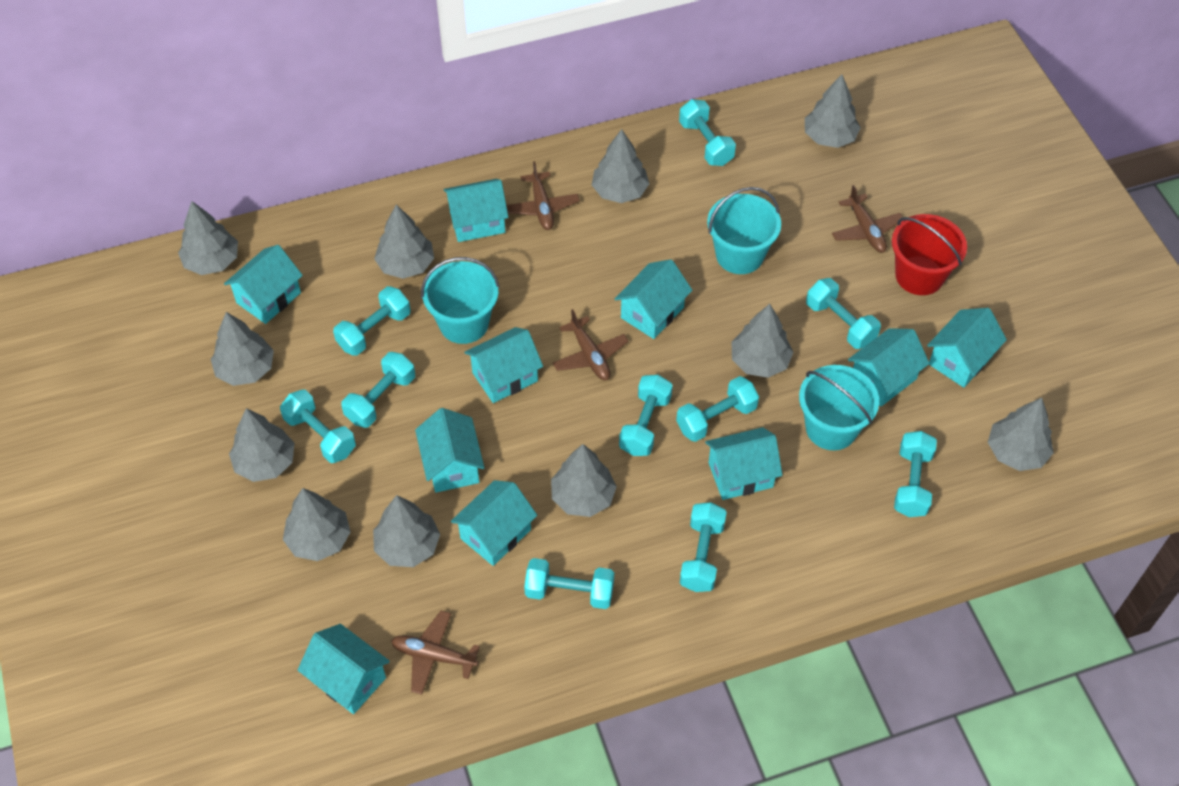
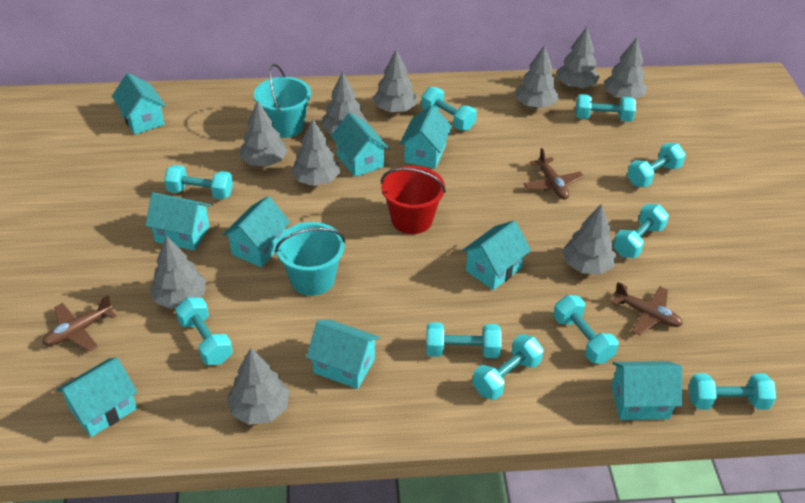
brown plane: [391,611,480,695] [506,161,580,230] [553,309,629,380] [832,185,903,253] = 4 -> [42,295,116,351] [524,148,584,199] [611,282,683,336] = 3
grey tree: [178,201,238,275] [211,312,274,386] [229,408,294,482] [283,488,351,561] [373,495,440,567] [374,204,434,279] [551,444,617,517] [592,129,649,203] [732,304,793,378] [805,74,861,148] [988,398,1053,471] = 11 -> [149,235,206,309] [227,348,290,425] [240,100,288,167] [291,118,340,186] [321,72,367,134] [373,49,417,112] [515,45,560,108] [557,27,600,89] [562,204,616,274] [604,37,648,99] = 10
turquoise bucket: [421,257,500,344] [707,187,781,274] [799,365,879,450] = 3 -> [254,64,311,138] [275,222,345,296] = 2
turquoise house: [224,245,303,324] [298,624,390,714] [415,408,485,493] [443,179,508,242] [451,480,537,566] [465,327,543,403] [615,259,692,339] [705,427,782,500] [848,328,929,407] [927,308,1007,388] = 10 -> [56,357,137,437] [112,73,166,134] [145,192,211,251] [222,196,290,267] [306,320,380,389] [331,113,389,177] [400,105,452,169] [462,220,531,290] [611,361,682,420] = 9

